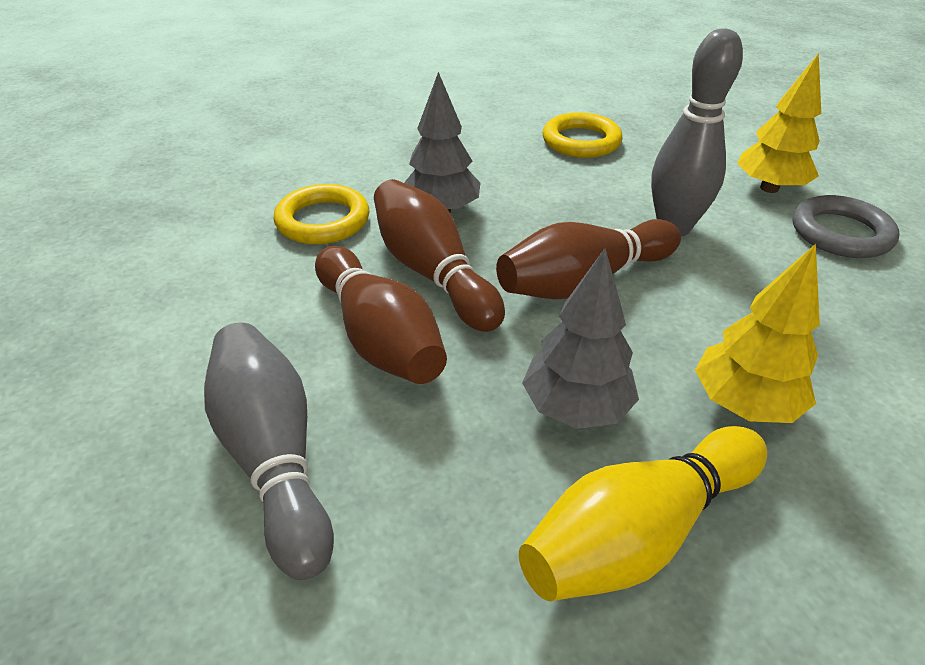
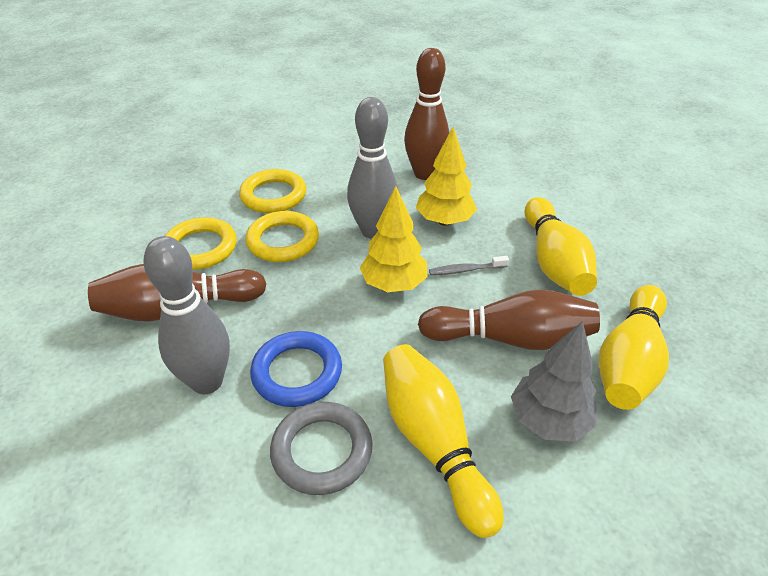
blue ring: none = 0 -> [250,331,342,407] = 1
grey toothbrush: none = 0 -> [429,256,509,275] = 1
grey tree: [404,72,480,213] [522,248,639,429] = 2 -> [511,321,597,442] = 1
yellow bowling pin: [519,426,767,601] = 1 -> [383,344,504,538] [525,197,597,296] [599,285,669,410] = 3
yellow ring: [273,184,369,245] [543,112,623,158] = 2 -> [165,217,237,270] [239,169,306,213] [245,211,319,262] = 3

